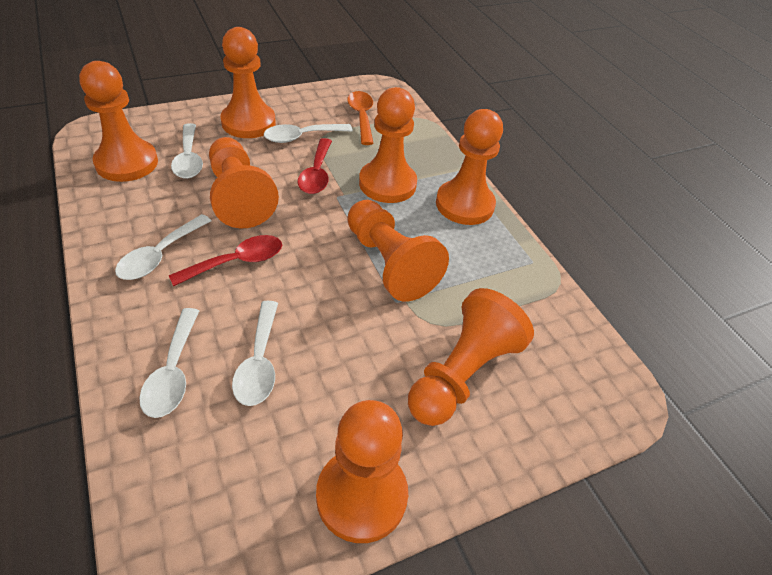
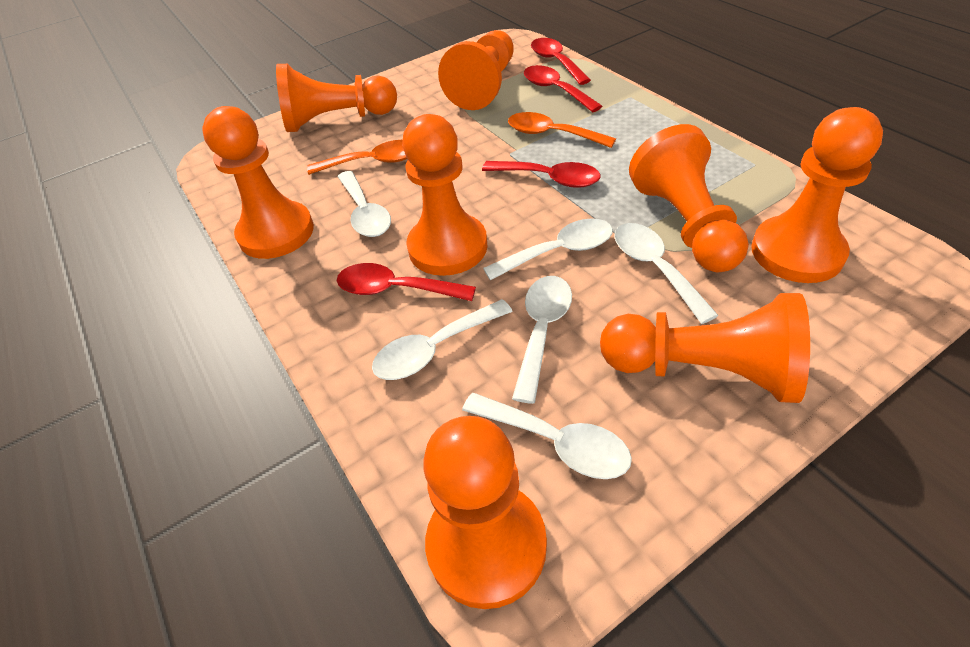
orange spoon: [347,91,374,145] = 1 -> [307,140,407,175] [508,112,616,148] = 2
red spoon: [169,235,282,286] [297,138,332,194] = 2 -> [337,263,476,301] [482,161,601,188] [524,65,602,112] [531,38,591,85] = 4
white spoon: [115,214,211,280] [139,308,199,418] [171,123,203,179] [232,301,278,406] [264,124,353,143] = 5 -> [338,171,391,237] [372,299,513,380] [462,393,632,479] [483,218,613,280] [512,276,572,404] [614,223,719,324] = 6

